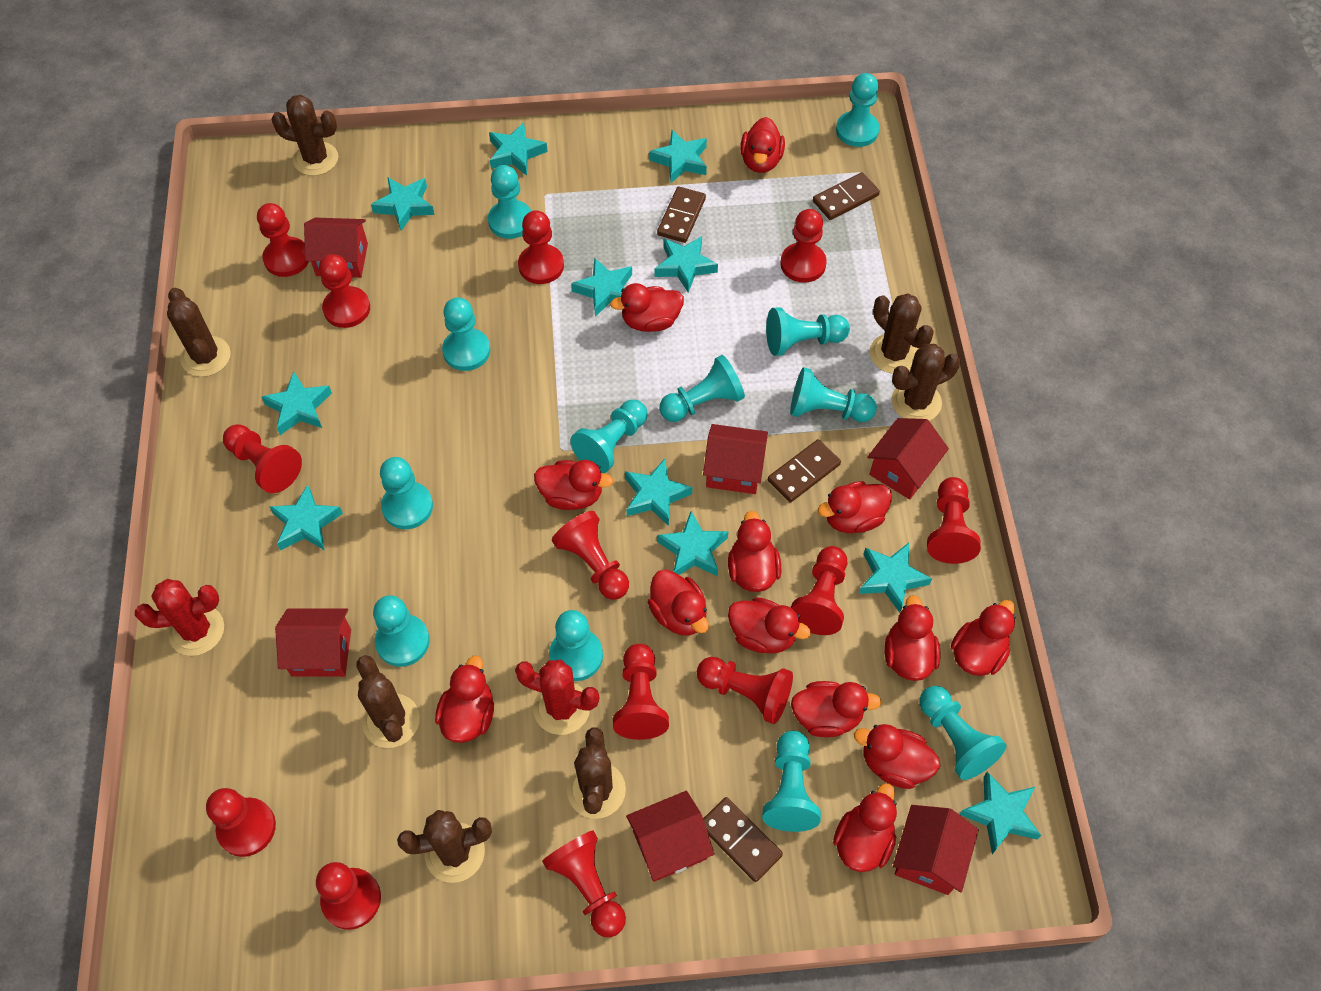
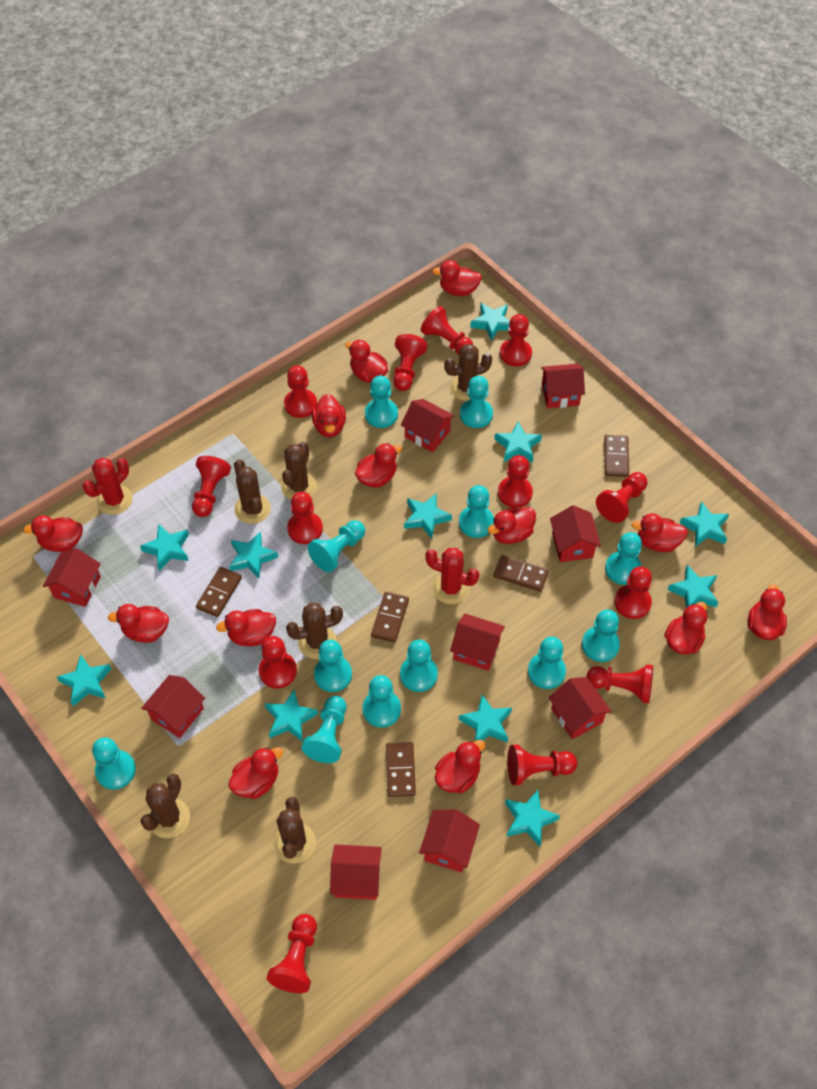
brown cactus: [167,288,231,377] [271,95,338,176] [357,655,420,748] [397,810,492,883] [567,728,626,819] [870,294,934,374] [891,344,961,421] = 7 -> [141,774,190,838] [234,459,271,524] [273,797,316,864] [281,442,317,500] [286,603,343,659] [444,344,492,401] = 6
brown domino: [657,186,706,243] [703,797,783,882] [768,439,841,502] [813,172,880,220] = 4 -> [196,567,242,617] [371,592,409,643] [386,742,416,797] [493,555,549,592] [604,435,629,477] = 5
red house: [275,608,351,677] [304,218,368,278] [626,791,714,882] [703,424,768,494] [867,418,949,499] [893,805,979,895] = 6 -> [43,548,101,607] [141,675,205,738] [330,844,382,900] [401,399,455,453] [419,809,480,873] [450,614,505,671] [541,364,585,408] [549,677,612,739] [550,505,601,562] = 9

